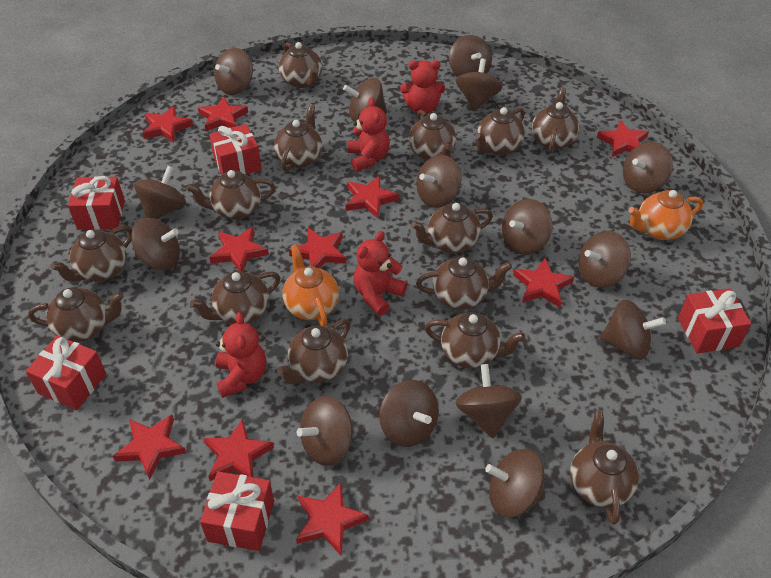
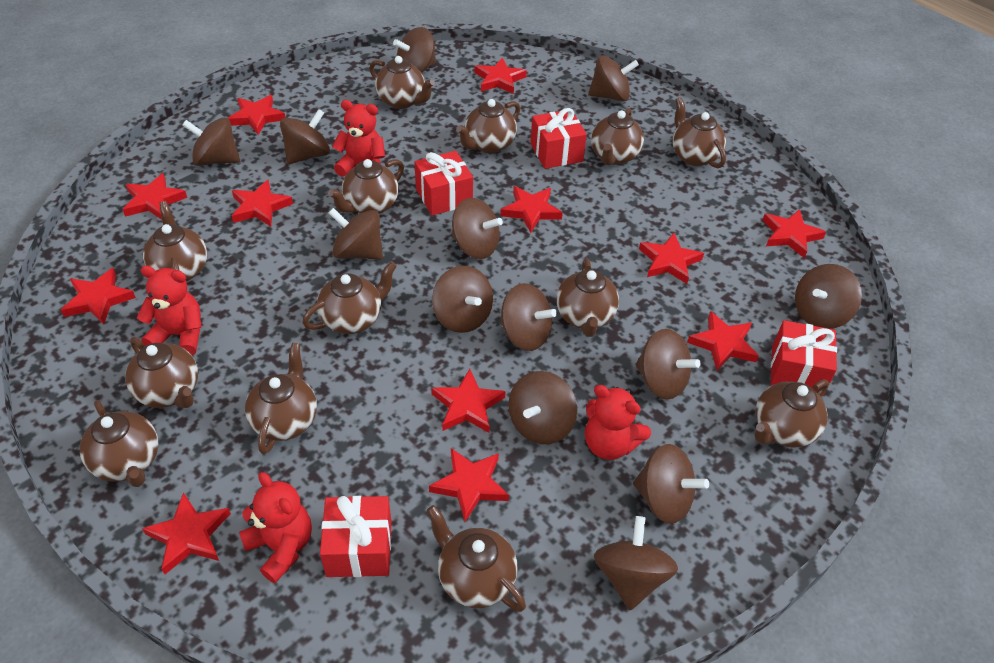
brown spinning top: [131,218,180,270] [134,166,186,219] [214,48,253,95] [297,396,353,465] [343,78,387,121] [379,380,439,447] [416,155,462,208] [449,35,492,77] [455,364,522,438] [456,59,502,111] [485,449,545,517] [502,199,553,255] [578,231,631,288] [600,300,666,360] [623,142,673,194] = 15 -> [183,118,240,166] [280,109,330,164] [329,208,383,260] [393,27,436,73] [432,266,493,333] [451,198,503,259] [500,283,557,351] [508,371,577,444] [588,55,639,102] [594,516,678,610] [633,444,709,524] [635,329,700,400] [795,264,862,329] = 13
brown teapot: [28,287,124,342] [50,225,132,282] [186,170,276,220] [190,271,280,324] [274,104,322,171] [277,319,351,384] [279,42,322,88] [409,110,456,161] [411,203,493,253] [416,256,512,310] [425,312,525,368] [475,107,525,155] [532,87,579,153] [570,410,639,524] = 14 -> [80,400,158,487] [125,337,198,408] [143,201,207,281] [245,342,317,454] [302,261,397,334] [328,159,404,214] [369,56,435,109] [427,505,526,612] [456,99,520,153] [556,258,619,337] [591,108,644,165] [673,97,726,168] [755,379,829,448] = 13
orange teapot: [282,244,339,326] [628,190,703,240] = 2 -> none = 0
red gift: [26,336,106,410] [68,176,125,230] [200,471,274,551] [209,124,262,174] [678,288,751,354] = 5 -> [320,496,391,577] [415,151,473,216] [530,108,587,169] [770,320,837,396] = 4
red star: [113,415,186,480] [142,106,193,143] [198,96,248,131] [203,419,274,481] [209,227,269,271] [289,228,346,268] [296,483,369,556] [346,176,399,219] [513,258,574,307] [597,120,649,157] = 10 -> [61,268,136,325] [123,173,187,220] [142,493,231,574] [228,95,285,135] [232,180,293,227] [429,448,509,522] [431,369,506,433] [475,58,527,94] [500,186,563,233] [639,233,704,284] [687,311,759,371] [762,209,826,258] = 12

